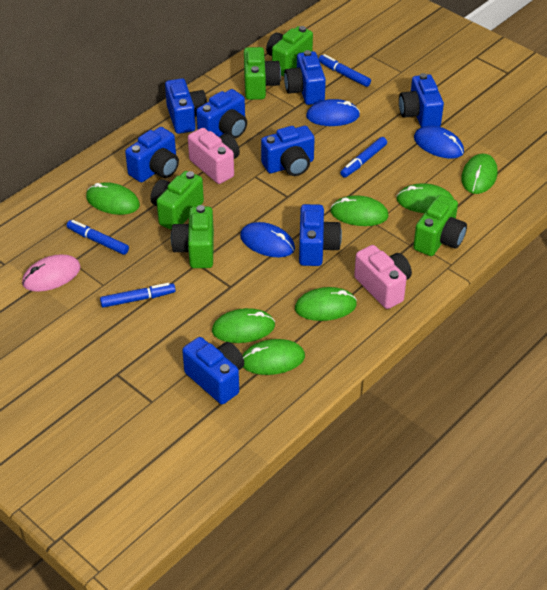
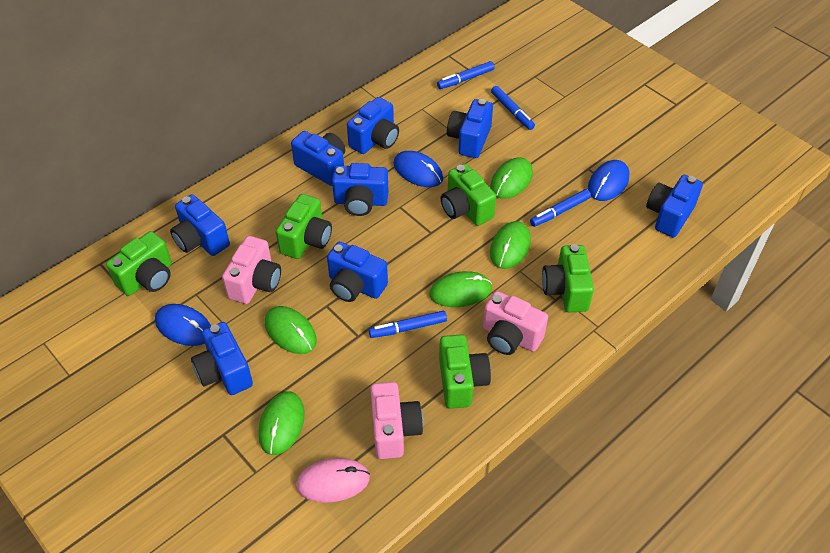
green mouse: [86,182,140,215] [212,308,275,343] [242,339,305,375] [295,287,357,321] [330,195,389,226] [397,183,454,213] [461,154,497,194] = 7 -> [258,391,305,455] [265,306,317,354] [429,271,492,307] [490,158,533,199] [490,221,531,269] = 5
pink camera: [188,128,240,184] [354,245,412,309] = 2 -> [222,236,281,304] [370,382,423,459] [483,291,548,355] = 3

